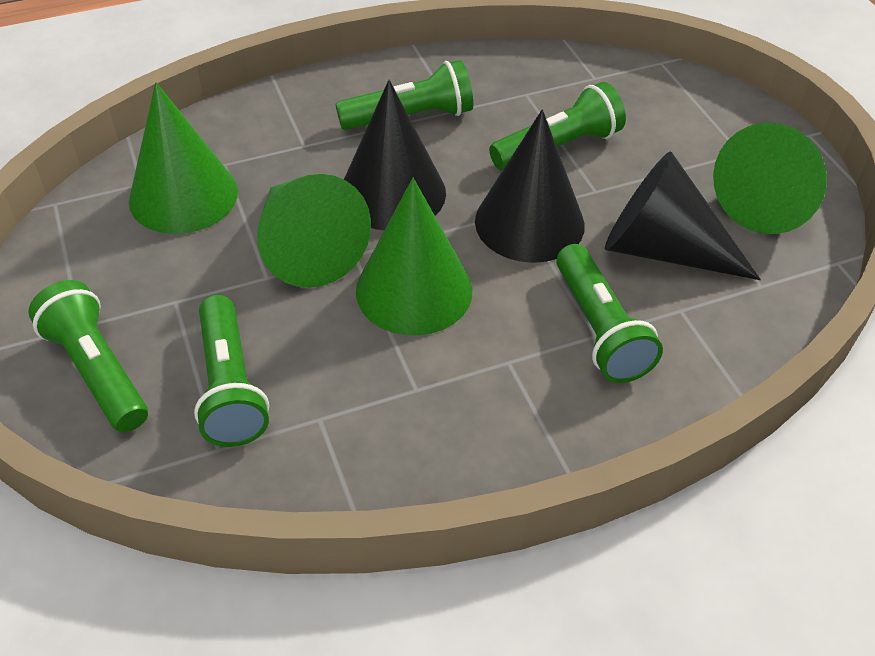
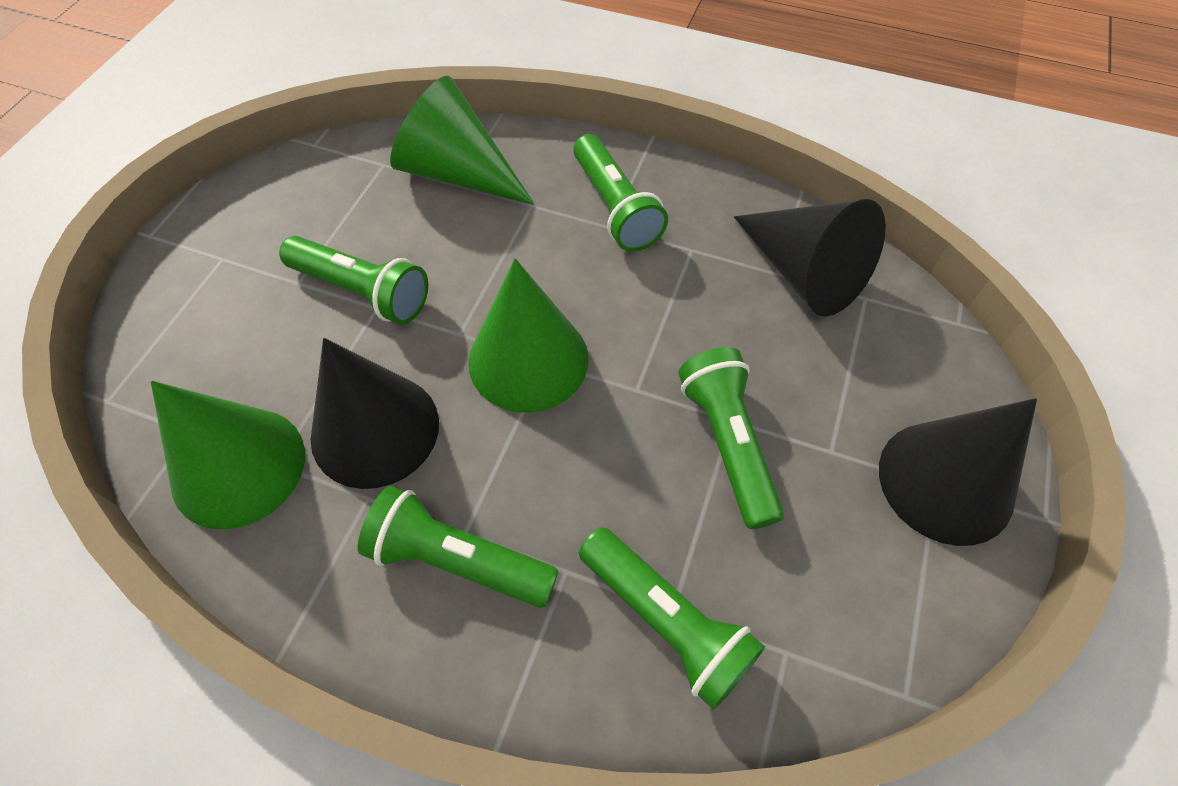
green cone: [129,82,238,234] [257,174,371,288] [356,178,472,336] [713,122,827,234] = 4 -> [150,381,305,529] [390,76,534,205] [468,258,589,413] = 3

